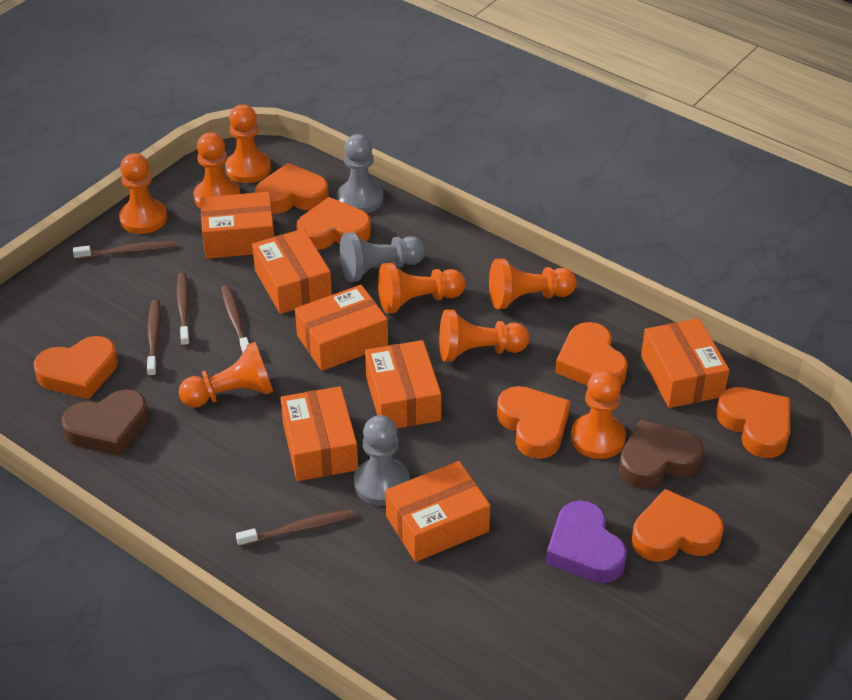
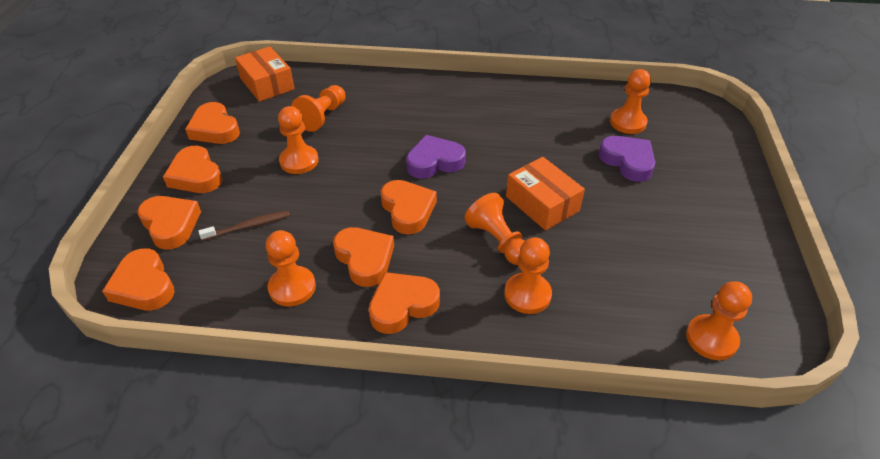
brown heart: [62,389,148,456] [619,420,703,489] = 2 -> none = 0
brown toothbrush: [73,241,175,260] [147,300,161,377] [176,273,190,347] [221,285,249,354] [236,509,355,547] = 5 -> [198,210,290,241] = 1
grey pawn: [337,134,383,213] [340,232,425,282] [354,415,410,506] = 3 -> none = 0
orange box: [200,192,274,259] [252,229,332,314] [280,386,358,481] [295,285,388,371] [365,340,441,428] [385,461,490,562] [641,318,729,408] = 7 -> [235,46,295,102] [506,157,585,231] = 2
orange pawn: [119,153,167,234] [179,342,273,408] [194,132,240,209] [225,104,271,183] [378,263,466,314] [439,309,529,362] [489,259,577,309] [571,370,626,459] = 8 -> [266,230,316,306] [278,106,319,174] [291,85,345,132] [464,193,525,265] [504,237,552,314] [610,69,651,134] [686,281,752,360] = 7
purple heart: [546,501,627,583] = 1 -> [406,135,466,179] [598,136,655,182] = 2

